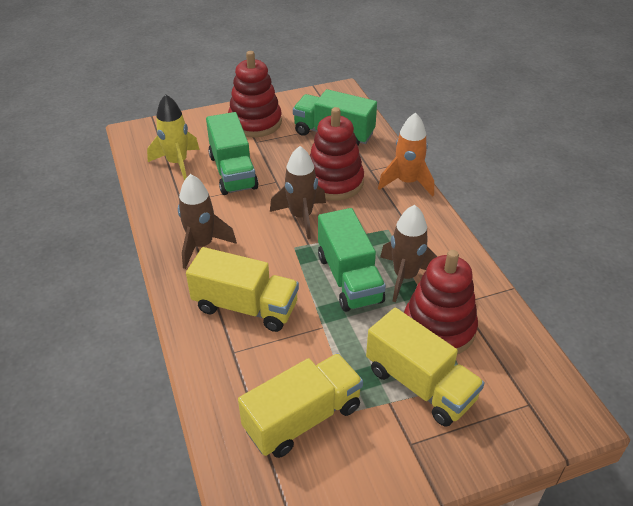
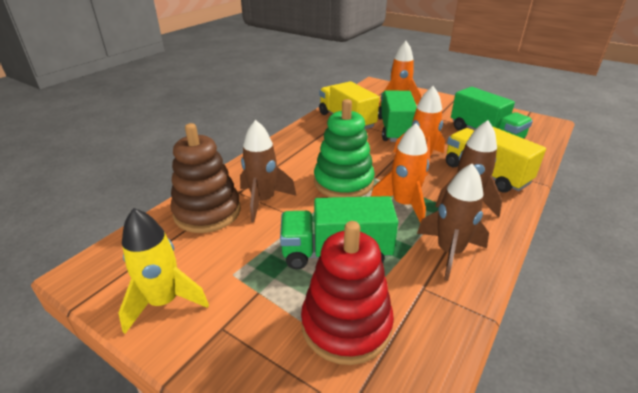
brown stacking toy: none = 0 -> [170,123,241,233] = 1
green stacking toy: none = 0 -> [314,99,375,197] = 1
orange rocket: [378,112,434,197] = 1 -> [371,123,429,223] [380,41,421,106] [393,86,445,175] = 3
red stacking toy: [228,51,282,137] [310,107,364,201] [404,250,478,354] = 3 -> [301,221,394,365] = 1
yellow truck: [186,247,299,332] [238,353,363,458] [366,308,485,427] = 3 -> [319,81,380,129] [446,126,546,193] = 2

